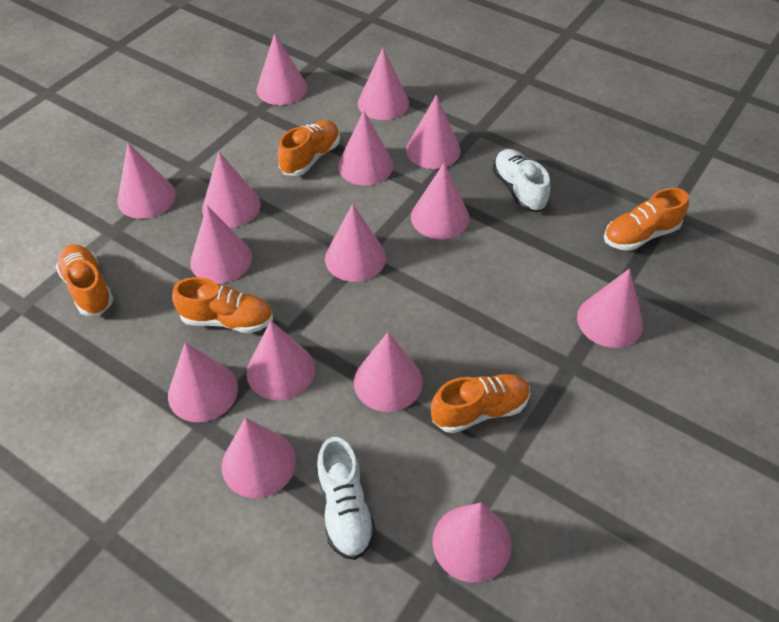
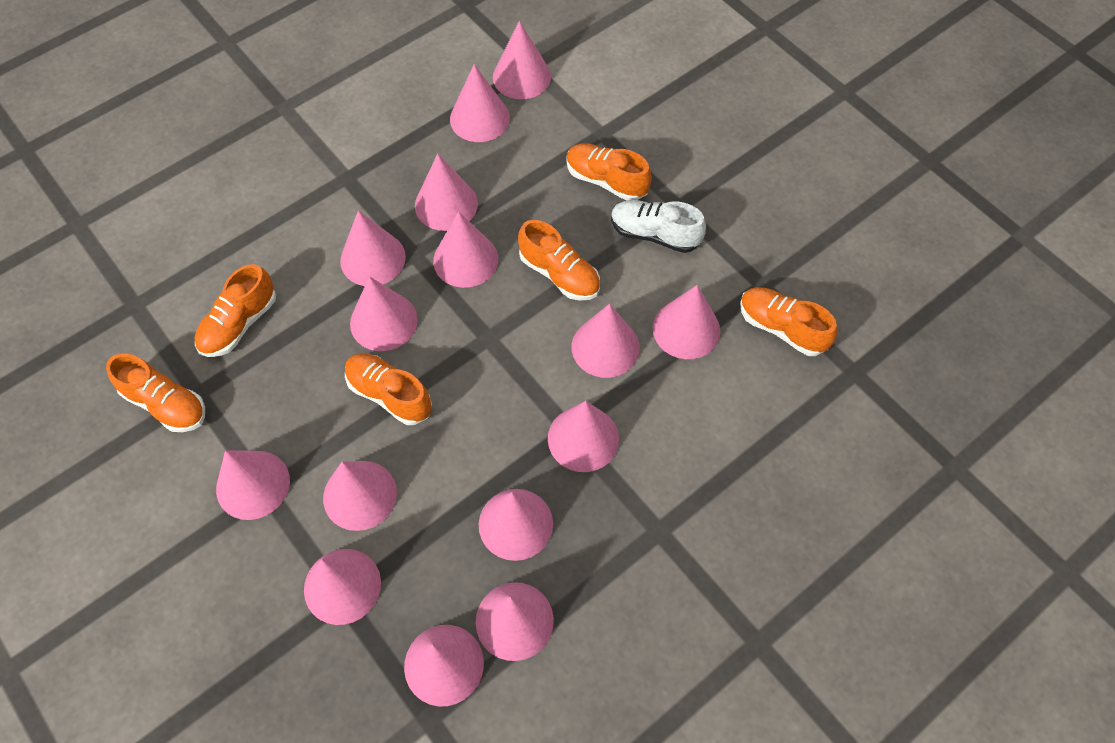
orange shoe: [56,244,114,316] [172,277,273,333] [277,120,340,176] [431,374,530,433] [604,188,689,251] = 5 -> [106,353,205,432] [195,264,276,357] [345,353,432,425] [518,220,600,301] [566,143,652,201] [740,287,837,356] = 6
white shoe: [317,437,376,560] [493,149,550,212] = 2 -> [611,200,706,253] = 1

